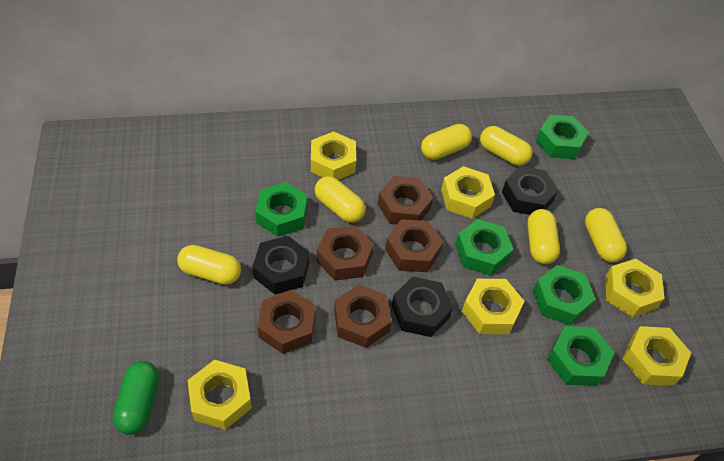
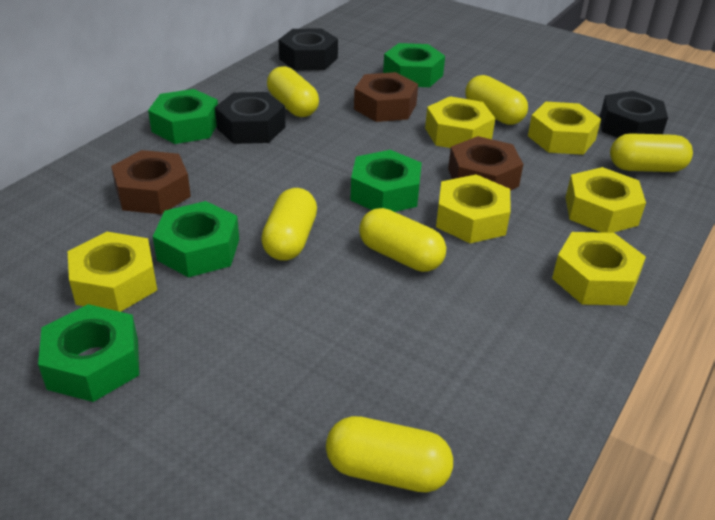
brown nut: [258,290,316,354] [317,226,374,281] [334,285,392,348] [378,176,433,225] [385,219,444,272] = 5 -> [111,150,191,214] [354,72,418,122] [448,136,523,191] = 3
green capsule: [113,361,159,435] = 1 -> none = 0

